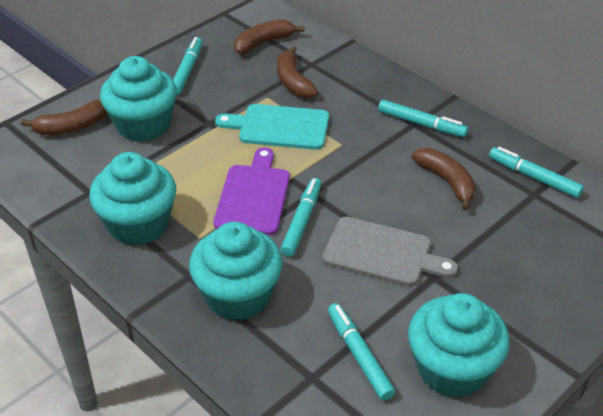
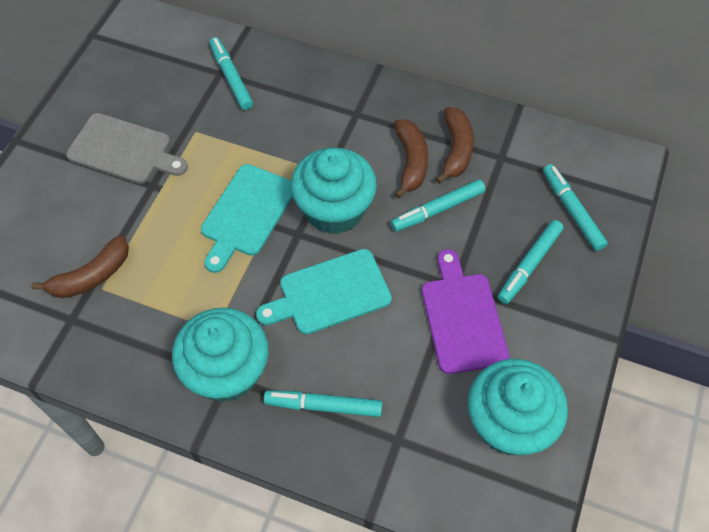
brown banana: [21,100,107,135] [234,19,305,54] [277,46,318,98] [411,148,476,211] = 4 -> [31,235,129,298] [394,120,428,198] [436,107,474,184] = 3
turquoise cupcake: [89,152,176,246] [100,56,177,142] [189,222,283,321] [408,293,510,398] = 4 -> [172,308,269,402] [291,147,377,234] [468,359,568,455] = 3
turquoise cutting board: [215,104,329,150] = 1 -> [201,164,293,273] [256,249,392,335] = 2

